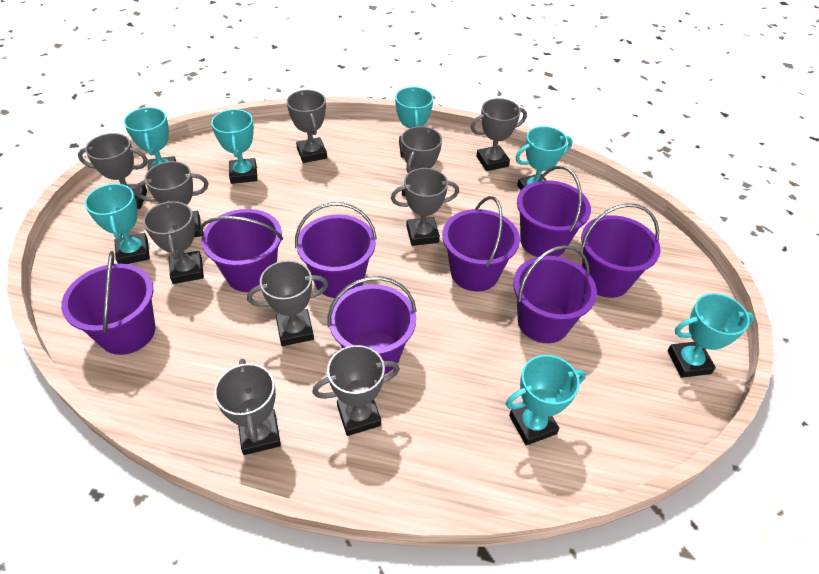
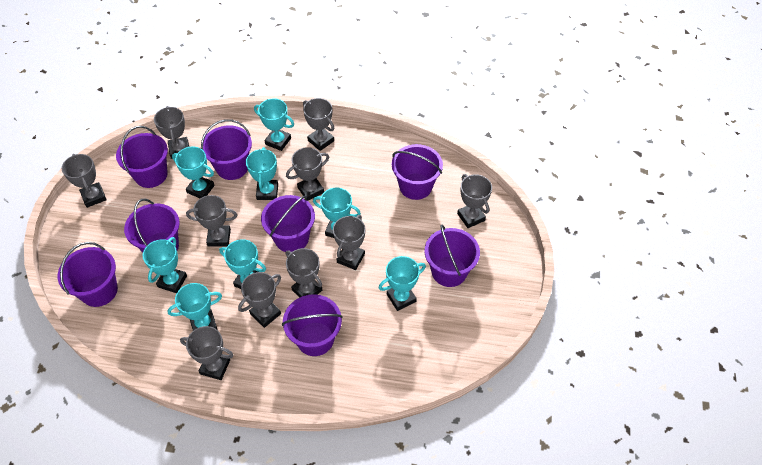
turquoise trophy: [85,183,150,264] [124,107,176,170] [211,109,257,184] [395,87,433,158] [506,355,586,446] [515,126,572,190] [667,293,754,378] = 7 -> [143,237,187,293] [167,283,222,331] [172,146,215,198] [219,239,266,289] [246,147,278,200] [254,98,294,151] [313,188,361,238] [379,256,426,311] = 8

